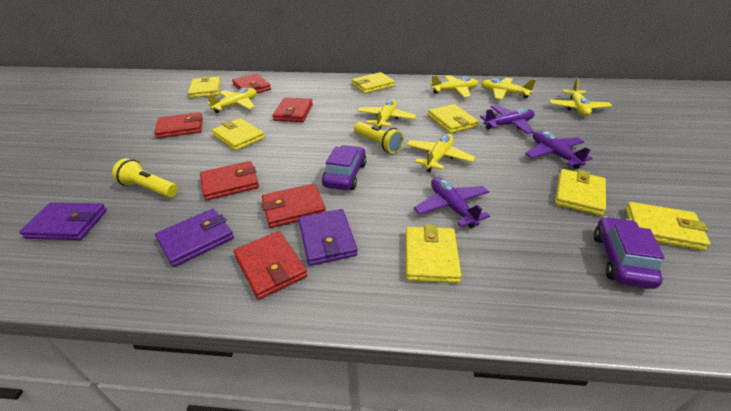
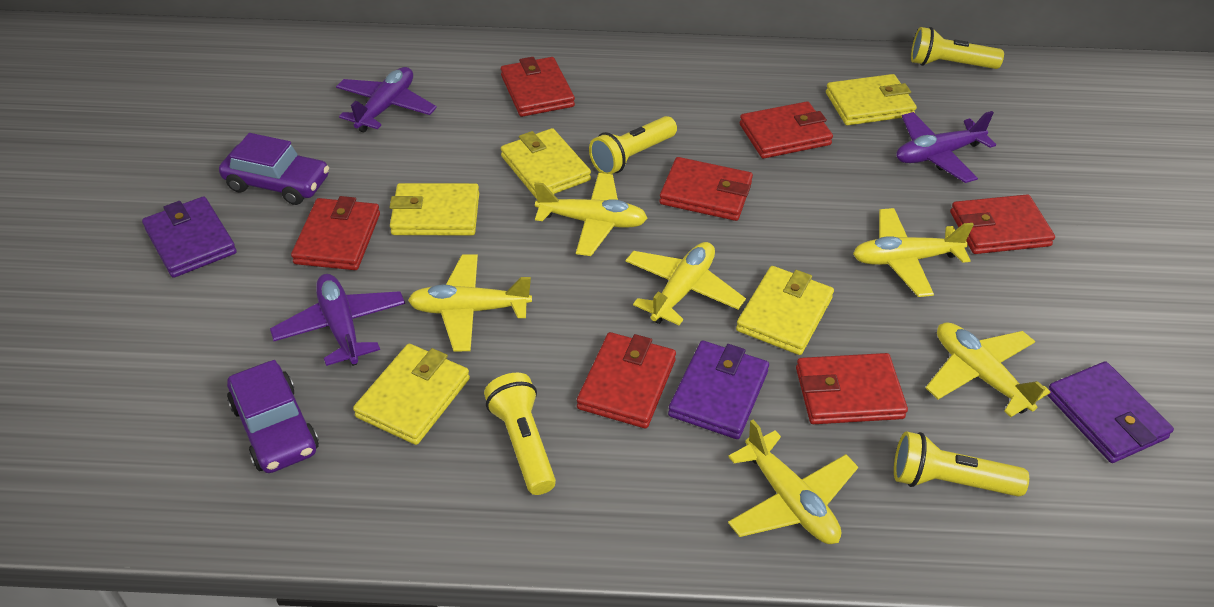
red wallet: [154,112,203,138] [200,161,259,200] [232,74,271,93] [234,231,307,300] [262,184,326,228] [273,98,313,122] = 6 -> [291,196,380,270] [501,57,575,117] [577,332,676,428] [659,157,753,221] [740,101,833,158] [796,353,908,424] [950,194,1055,254] = 7
yellow flashlight: [112,158,178,198] [354,122,404,153] = 2 -> [484,373,556,495] [589,116,677,174] [894,431,1029,497] [911,27,1004,69] = 4
yellow wallet: [188,76,221,98] [212,118,265,151] [352,72,395,94] [406,224,461,283] [428,104,478,133] [555,169,606,216] [625,202,710,251] = 7 -> [353,344,470,445] [389,183,479,235] [501,128,591,199] [736,266,834,355] [826,74,917,125] = 5

